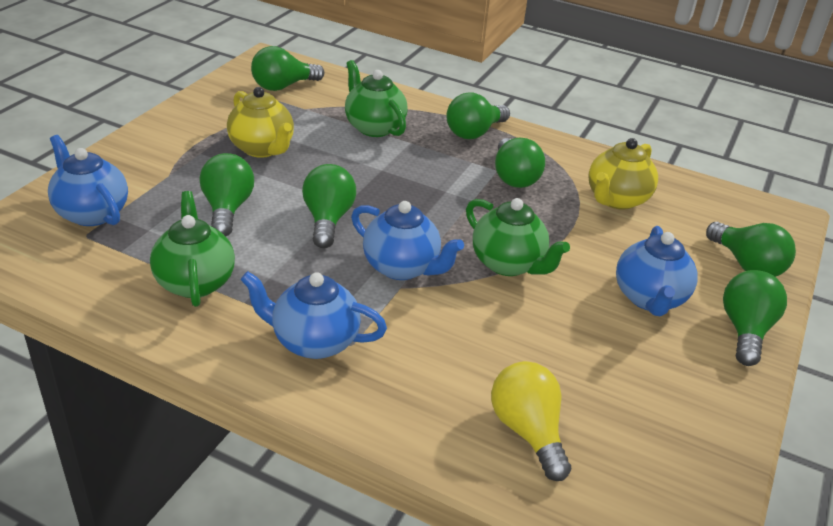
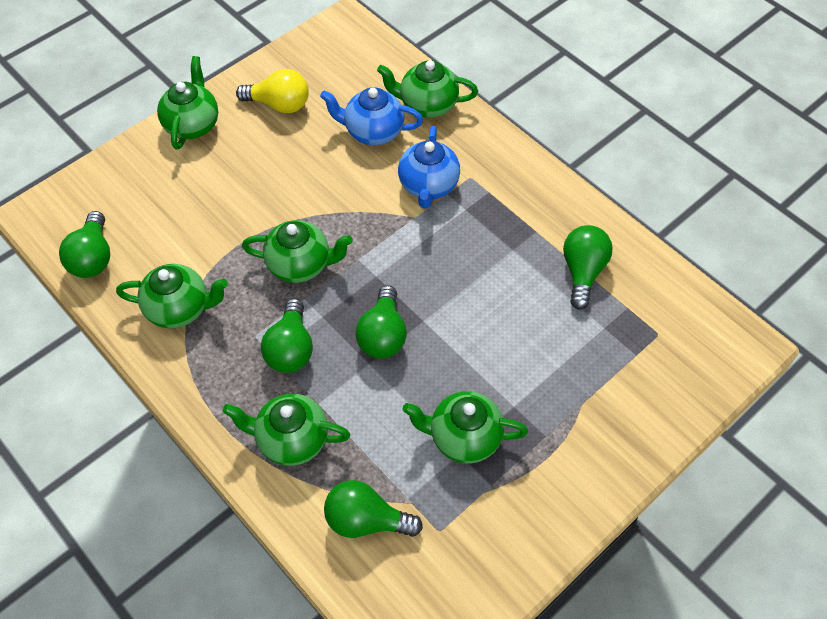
blue teapot: [48,135,128,226] [241,271,387,359] [351,201,464,280] [616,226,698,316] = 4 -> [320,87,423,145] [398,126,460,209] = 2
green light bulb: [200,153,254,236] [251,46,324,91] [302,164,356,248] [446,92,510,139] [495,138,545,188] [706,222,796,277] [723,270,787,366] = 7 -> [59,211,110,278] [261,298,313,373] [324,480,423,538] [355,285,407,359] [563,225,613,310] = 5
green teapot: [150,191,235,307] [345,60,408,137] [466,198,570,276] = 3 -> [116,264,228,328] [157,56,218,149] [223,394,350,466] [242,220,353,283] [377,60,478,118] [403,391,528,463] = 6
yellow teapot: [227,87,294,158] [588,138,658,210] = 2 -> none = 0

